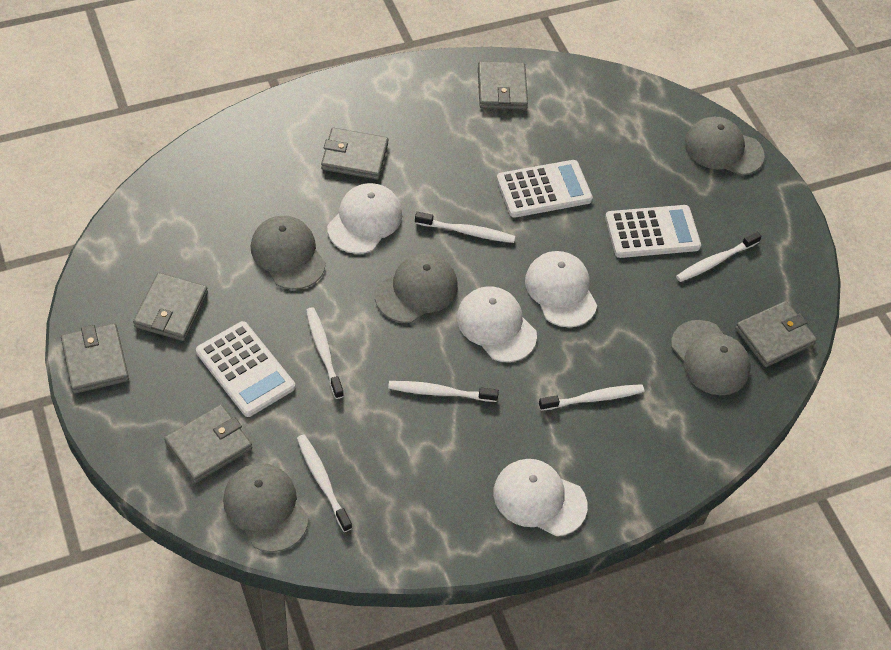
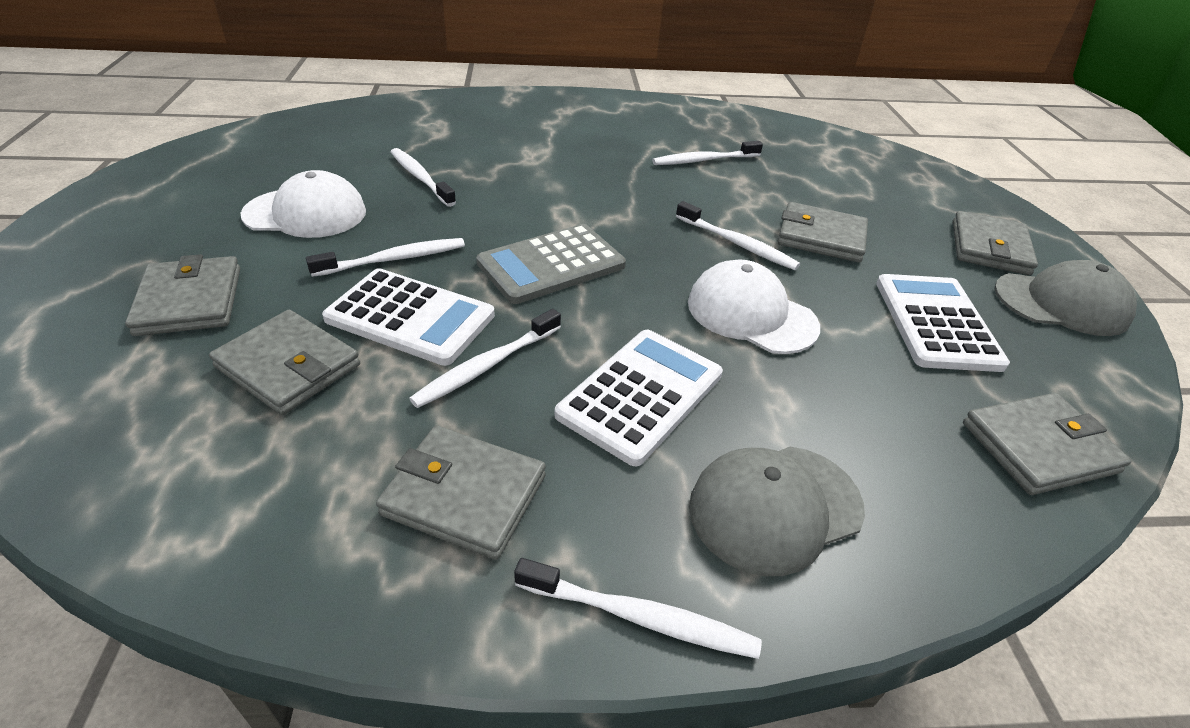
grey calculator: none = 0 -> [476,224,626,304] = 1
grey cap: [223,463,309,552] [251,216,326,290] [375,254,458,323] [671,320,751,395] [684,117,765,175] = 5 -> [689,447,865,576] [994,260,1137,336] = 2
white cap: [327,183,402,254] [457,286,537,362] [493,459,588,536] [525,251,597,328] = 4 -> [241,170,366,238] [688,259,820,354] = 2

